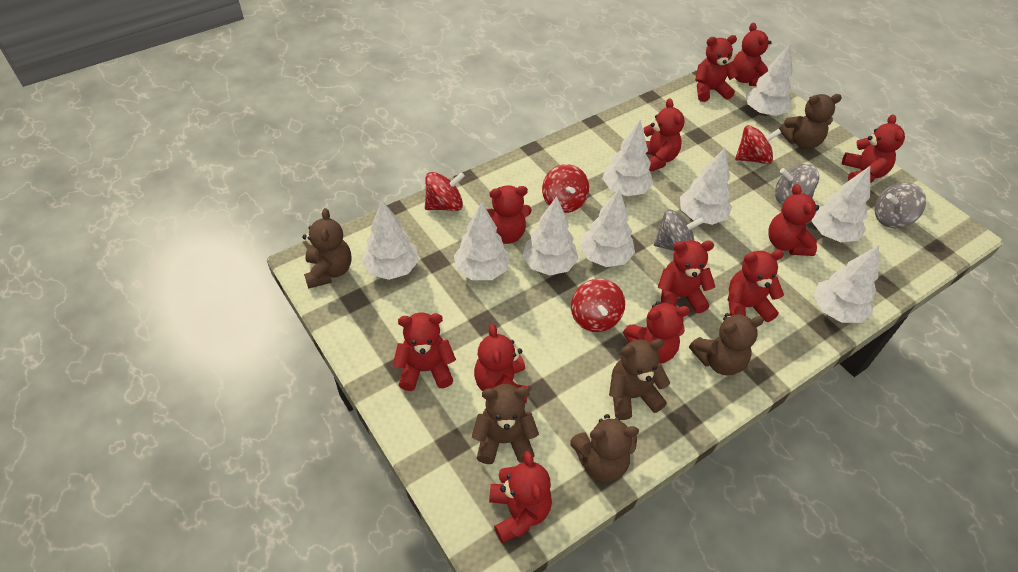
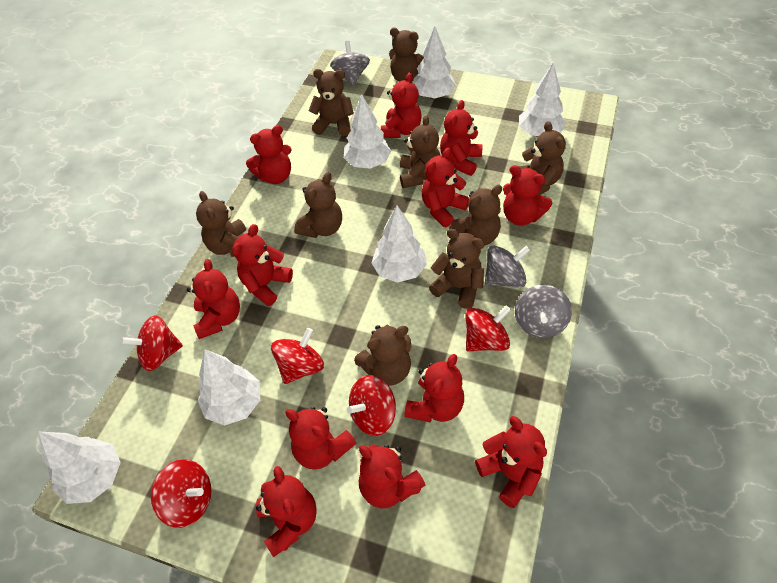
brown teddy bear: [302,208,352,289] [472,384,539,464] [571,414,639,482] [609,339,670,420] [689,313,764,376] [779,94,842,149] = 6 -> [196,191,246,257] [294,172,342,238] [309,69,354,136] [354,325,412,386] [389,28,424,82] [400,115,440,188] [429,228,484,309] [449,185,502,246] [519,121,566,195] = 9
red spinning top: [425,172,465,211] [542,164,589,213] [571,278,625,332] [735,125,782,164] = 4 -> [121,315,183,371] [151,459,211,528] [271,328,324,384] [347,375,396,436] [465,306,511,352] = 5
white tree: [362,200,419,280] [454,202,510,280] [522,196,578,276] [580,189,635,267] [602,120,653,196] [680,148,732,225] [746,44,793,116] [812,166,870,242] [814,245,879,323] = 9 -> [38,432,121,504] [198,349,260,426] [344,94,391,169] [372,205,427,283] [413,27,456,99] [519,63,566,137] = 6

